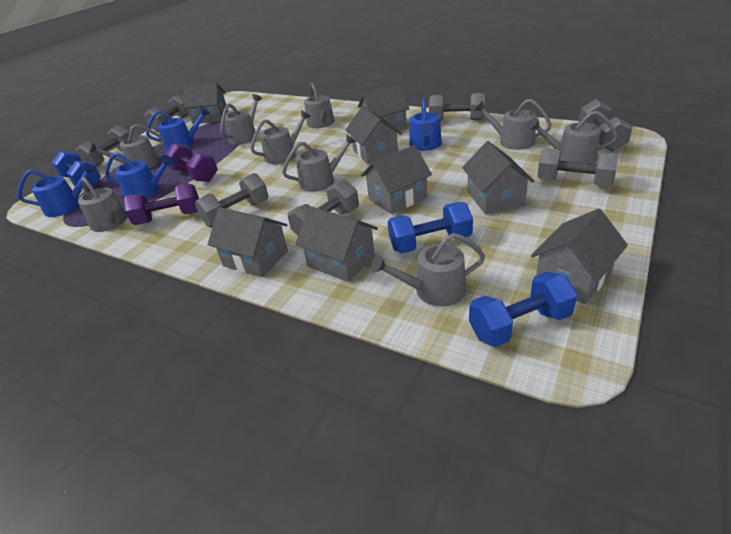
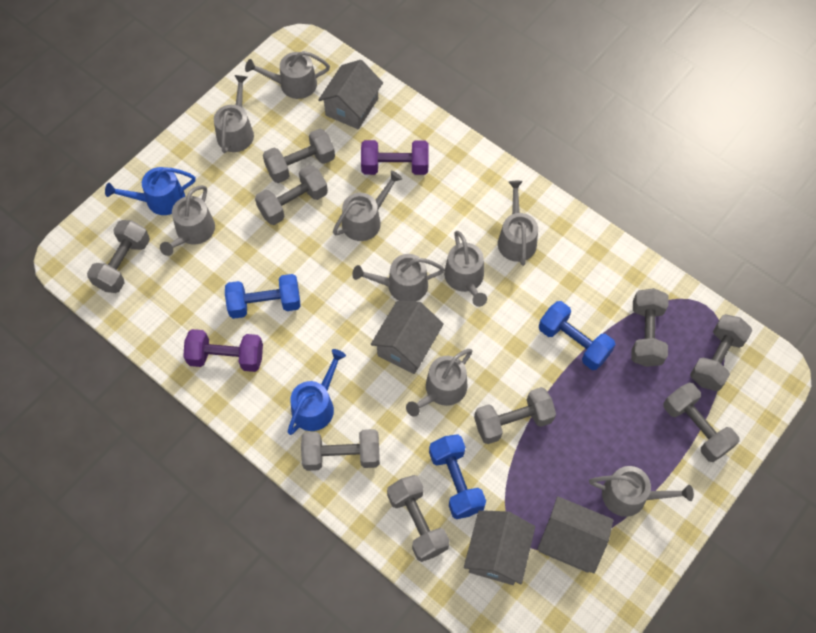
blue watering can: [18,163,96,217] [105,152,174,198] [146,107,210,151] [409,98,442,151] = 4 -> [105,167,196,215] [288,349,346,435] = 2
grey dumbbell: [76,125,129,167] [144,94,189,132] [195,173,269,227] [288,180,359,236] [429,93,485,121] [537,148,619,187] [578,99,633,151] = 7 -> [87,220,150,293] [255,165,328,225] [263,129,335,183] [301,429,380,471] [387,475,450,562] [474,387,556,444] [631,288,669,367] [663,383,739,462] [690,314,752,391] = 9
grey house: [183,83,228,124] [208,207,288,277] [295,206,378,282] [346,106,402,164] [358,85,409,132] [361,145,432,214] [462,141,534,214] [531,209,628,304] = 8 -> [318,60,383,129] [371,301,444,374] [464,510,535,585] [537,496,613,574] = 4

